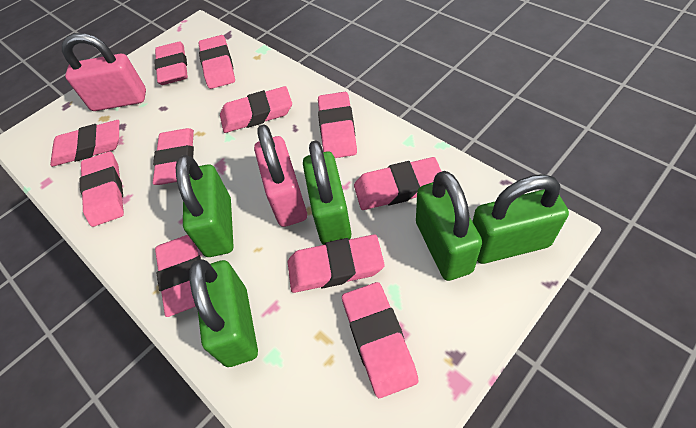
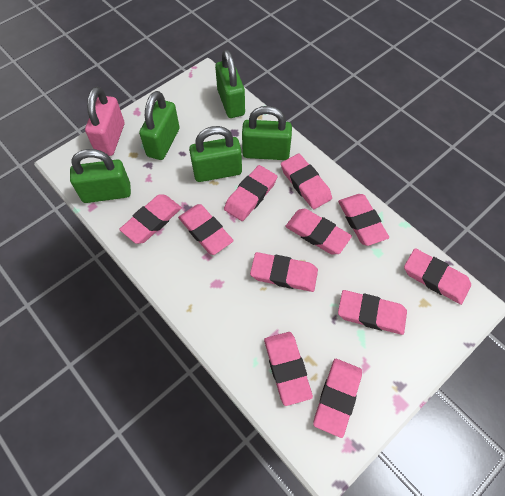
pink padlock: [62,33,146,111] [254,124,307,227] = 2 -> [85,87,124,156] = 1

